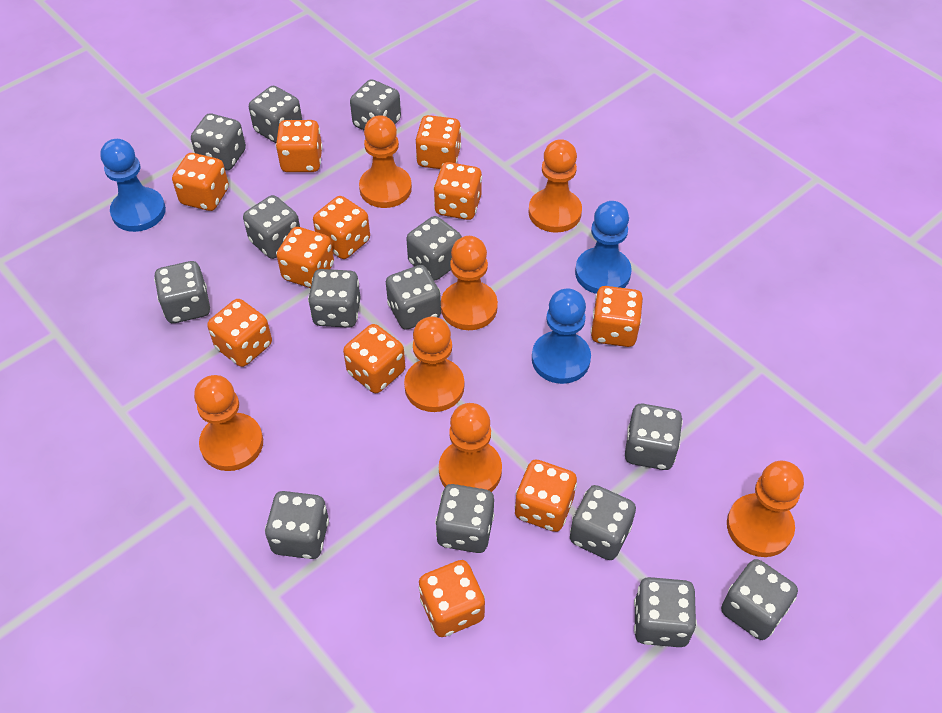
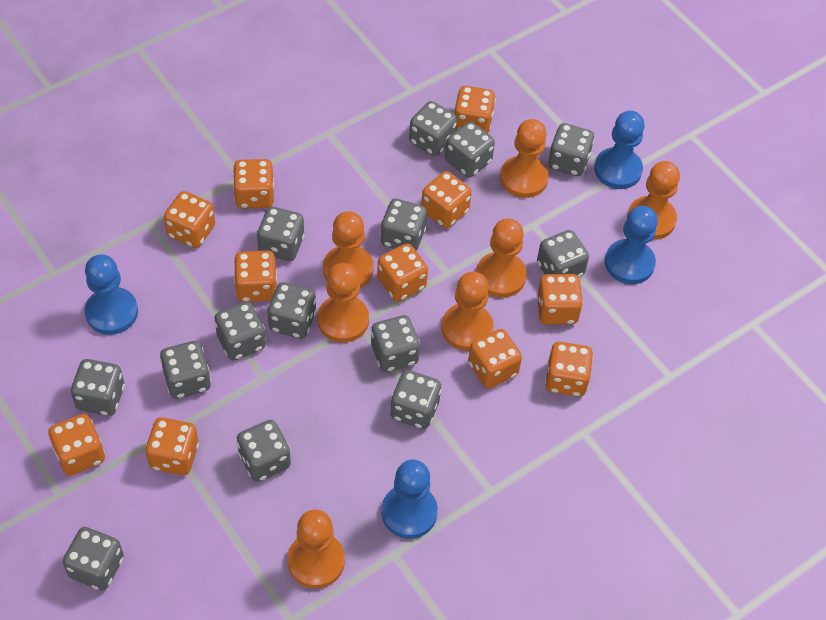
blue pawn: [101,139,166,232] [532,288,591,384] [575,201,632,294] = 3 -> [85,254,138,335] [382,460,438,539] [594,111,645,189] [605,206,658,284] = 4

